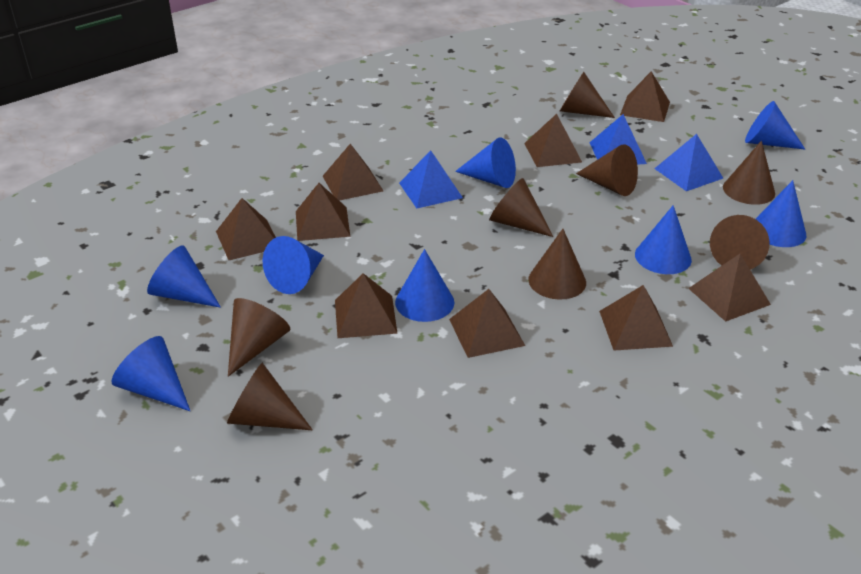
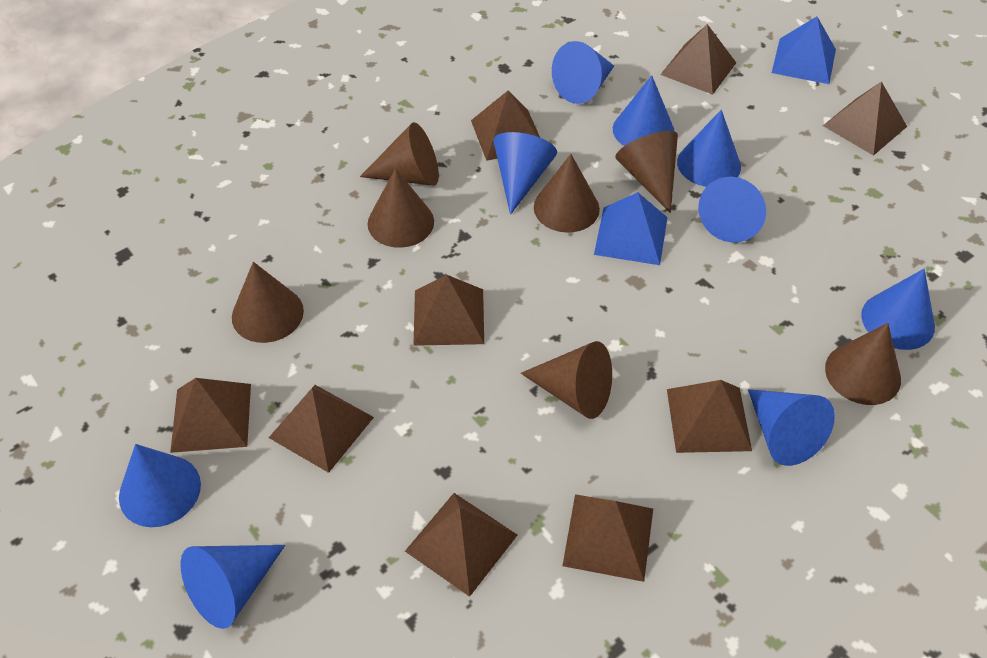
blue cone: [111,336,190,411] [147,246,221,308] [263,236,324,294] [395,249,454,322] [455,138,516,188] [635,205,692,274] [745,101,805,150] [756,180,806,247] = 8 -> [119,444,201,527] [181,545,285,629] [493,132,557,215] [552,41,614,104] [613,76,675,146] [677,110,741,187] [698,177,766,243] [748,389,835,466] [861,269,935,350] = 9
blue pyramid: [399,150,463,208] [589,114,647,165] [654,134,723,191] = 3 -> [594,192,668,265] [772,17,836,84] = 2
brown cone: [227,363,313,430] [228,298,290,377] [489,178,553,237] [528,229,586,300] [560,72,615,118] [576,144,638,196] [710,215,770,270] [723,141,775,205] = 8 -> [232,262,304,343] [360,122,439,186] [367,168,434,248] [521,341,612,419] [534,154,600,233] [615,131,678,213] [825,323,901,405] = 7

